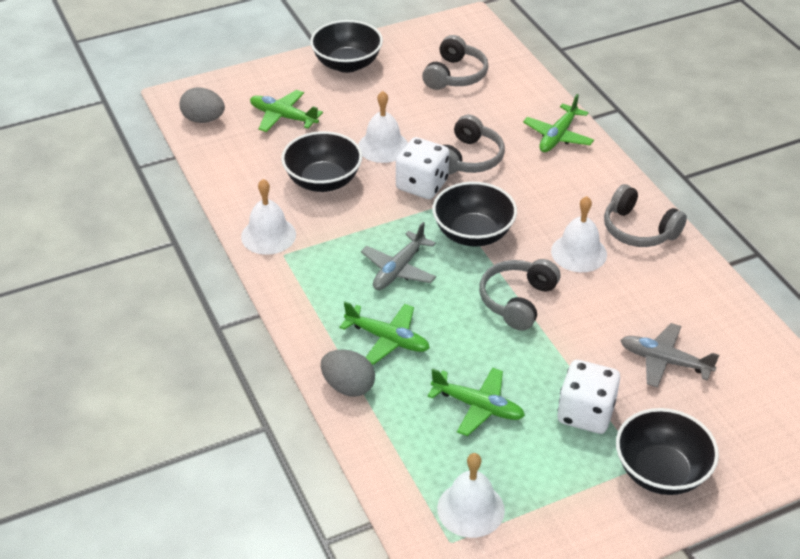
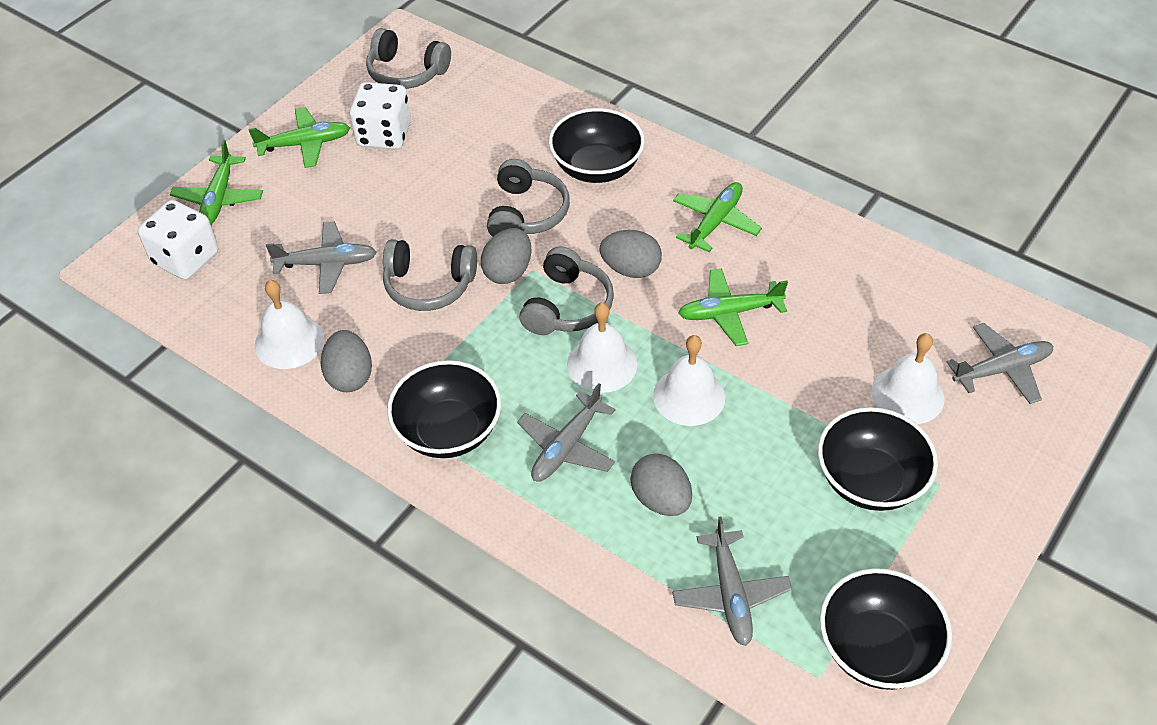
grey egg: [180,87,225,123] [321,349,375,397] = 2 -> [320,330,372,392] [481,228,531,284] [600,230,662,278] [630,453,692,516] = 4
grey plane: [361,222,436,290] [620,323,719,388] = 2 -> [266,222,377,294] [517,383,616,482] [672,516,792,646] [947,323,1053,404] = 4

